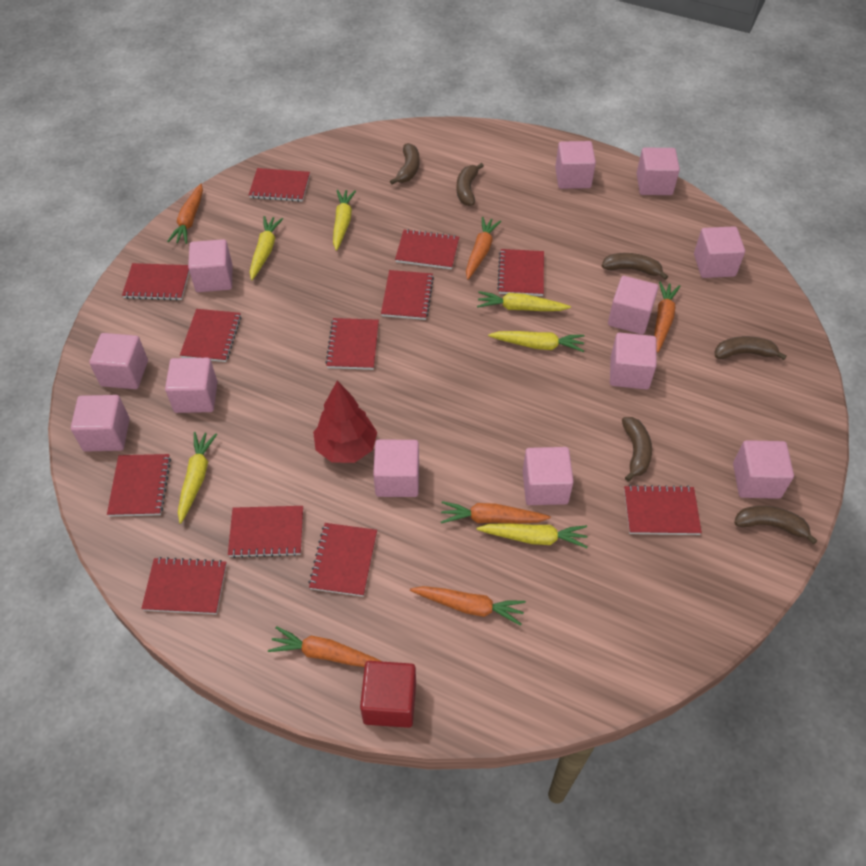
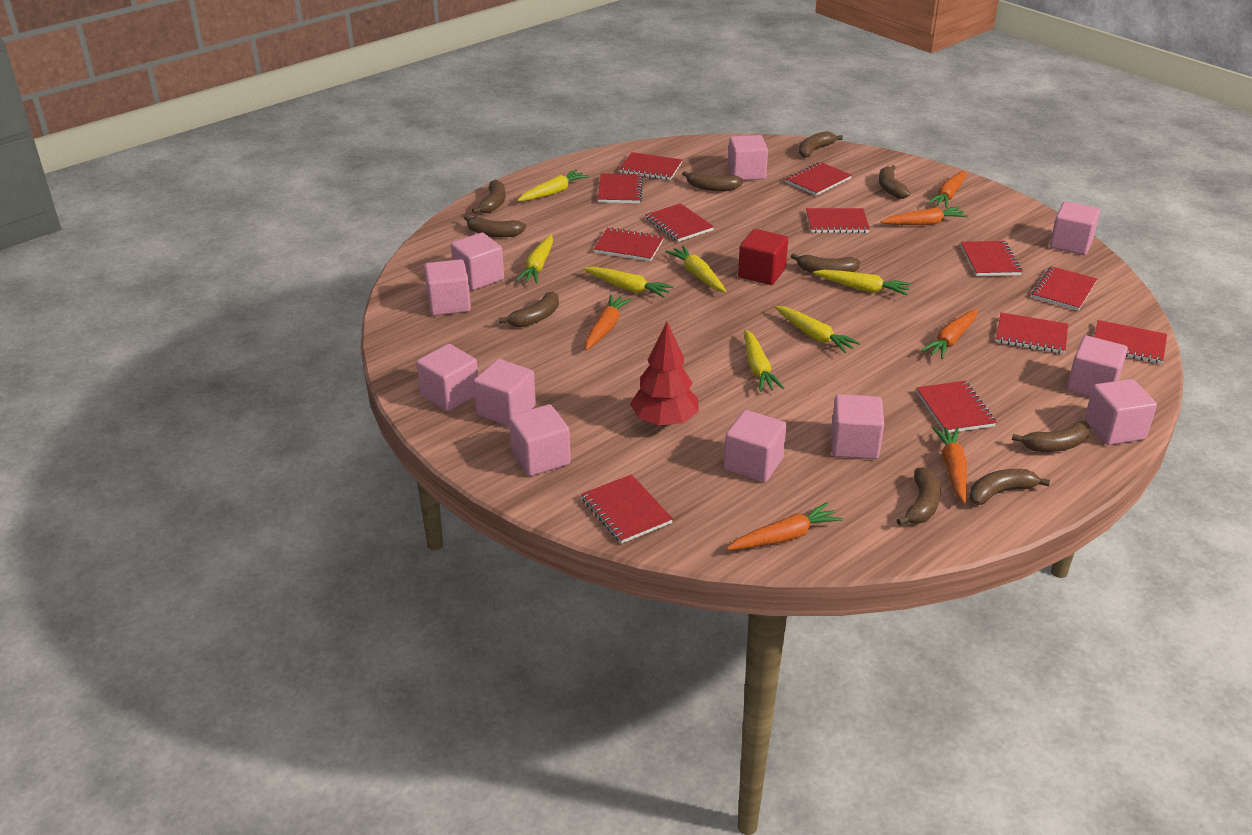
brown banana: [390,143,420,185] [456,163,484,206] [602,253,668,280] [622,417,652,482] [714,336,787,360] [734,506,817,544] = 6 -> [464,215,526,237] [472,180,505,213] [498,292,559,328] [682,171,743,191] [791,253,861,273] [799,131,843,158] [879,165,910,199] [897,467,941,525] [970,469,1050,505] [1012,421,1090,452] = 10
pink cube: [71,395,130,452] [89,333,148,389] [165,358,217,413] [188,239,233,292] [373,439,419,497] [523,447,574,505] [555,141,596,189] [608,276,658,334] [610,333,657,389] [637,148,680,195] [694,226,745,278] [733,440,794,499] = 12 -> [416,344,478,412] [424,259,471,316] [451,232,504,290] [473,359,536,427] [509,404,571,476] [724,410,787,482] [728,135,768,180] [831,394,884,459] [1049,201,1100,255] [1067,336,1128,397] [1085,379,1157,445] = 11
yellow carrot: [178,432,217,524] [250,216,283,280] [333,190,356,251] [476,523,587,548] [477,291,571,311] [488,331,584,352] = 6 -> [516,235,553,284] [517,170,589,201] [583,267,674,298] [665,246,726,292] [744,329,784,392] [775,306,860,353] [813,270,911,295] = 7

